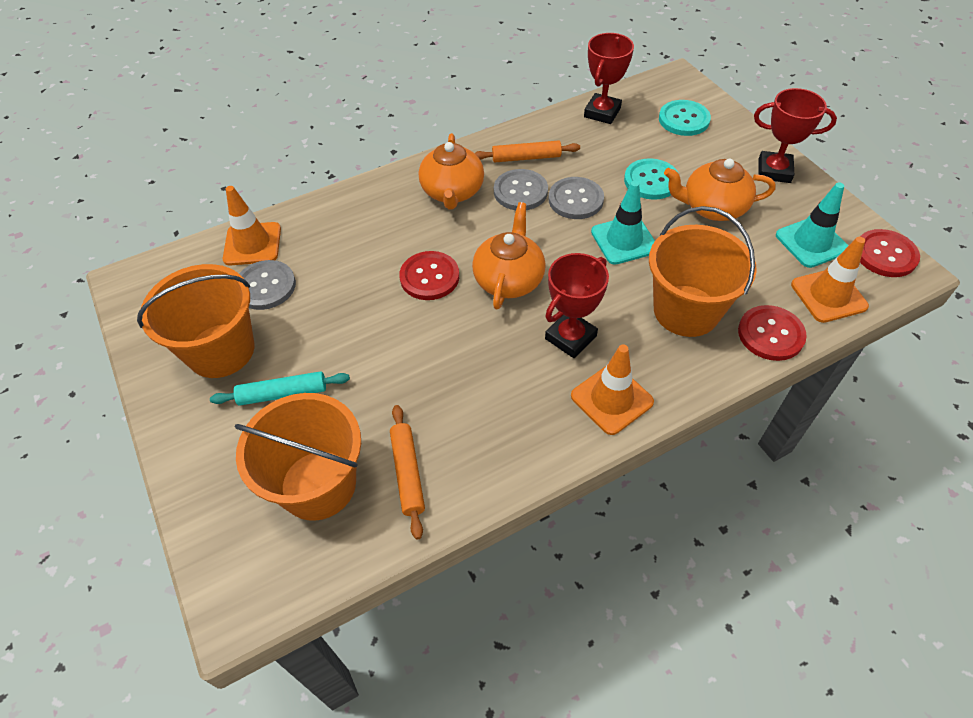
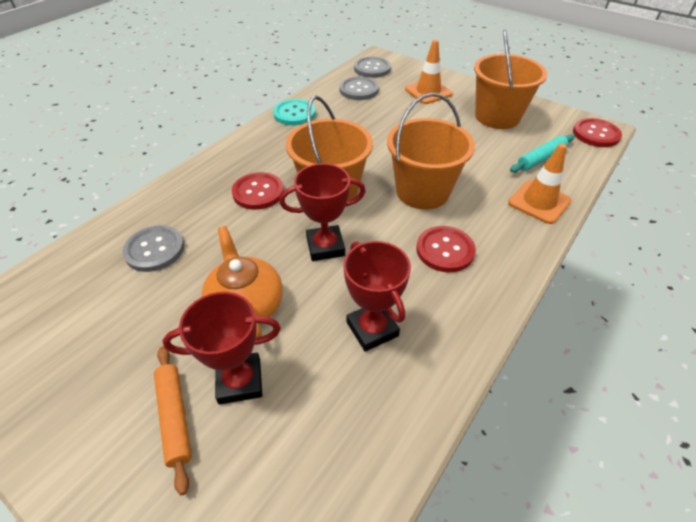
orange rolling pin: [390,405,425,540] [475,140,580,162] = 2 -> [154,346,192,495] = 1
orange teapot: [419,133,484,209] [472,202,546,310] [664,158,776,221] = 3 -> [202,226,283,338] = 1
orange traffic cone: [223,186,281,265] [571,344,654,435] [791,237,869,323] = 3 -> [405,39,453,104] [508,143,571,224] = 2
turquoise button: [624,158,678,200] [659,100,711,136] = 2 -> [273,99,316,125] = 1
turquoise traffic cone: [591,181,655,265] [776,182,848,268] = 2 -> none = 0

